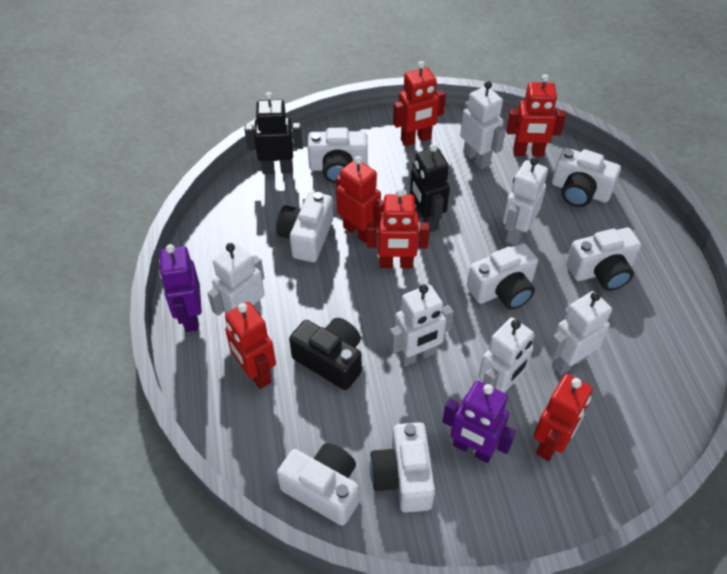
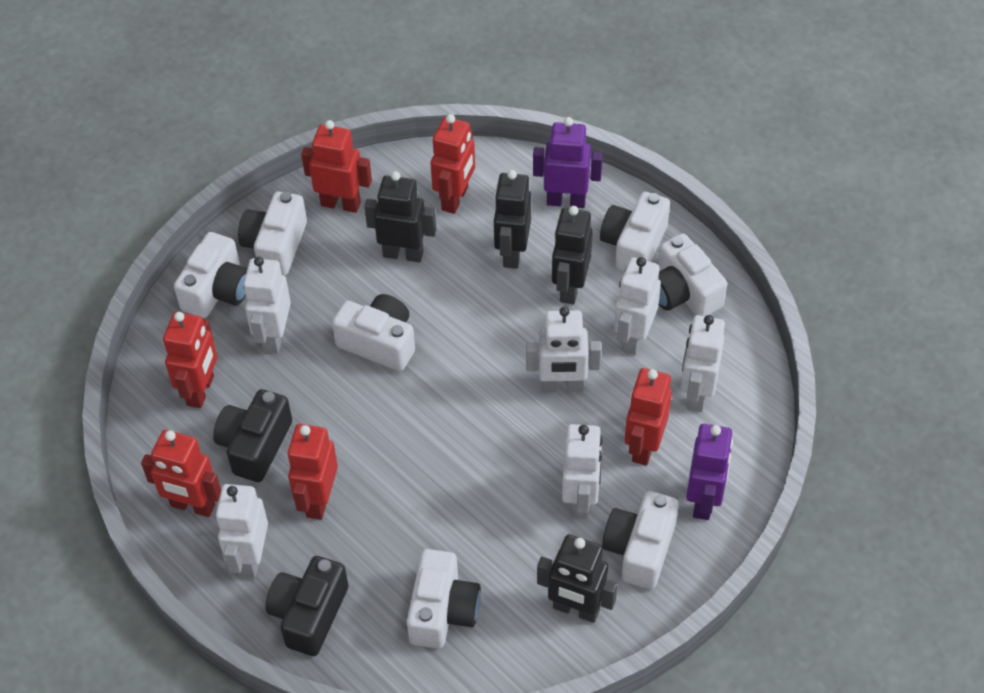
black camera: [289,318,362,390] = 1 -> [213,389,292,482] [265,556,348,656] = 2
black robot: [245,92,303,174] [410,144,450,232] = 2 -> [364,171,436,262] [494,170,531,269] [537,534,617,623] [552,206,593,304] = 4

